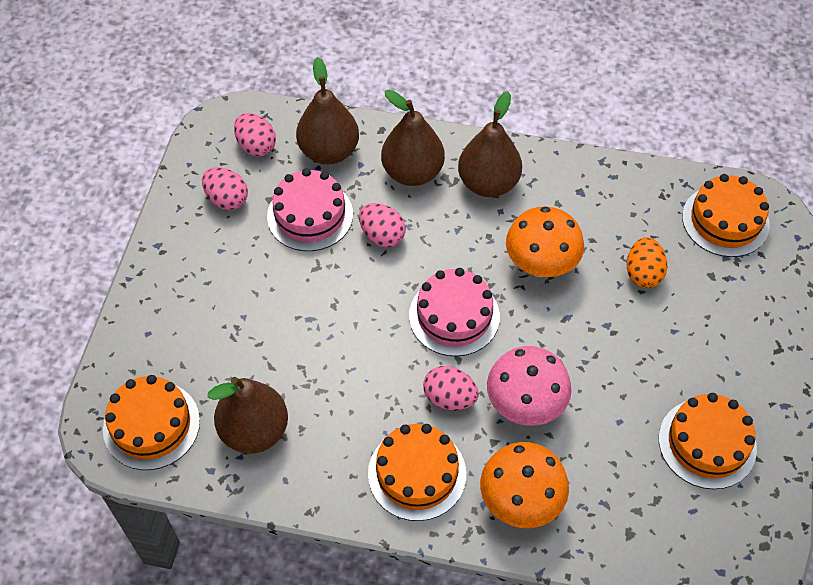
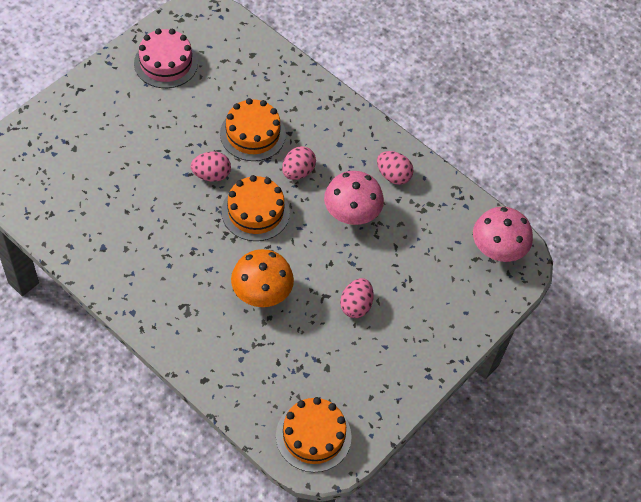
brown pear: [208,377,288,454] [296,57,359,164] [381,89,445,186] [458,91,522,197] = 4 -> none = 0
orange cake: [103,375,200,470] [368,424,466,521] [659,393,757,489] [682,174,770,257] = 4 -> [220,98,286,161] [221,175,290,241] [276,397,352,472] = 3
orange egg: [627,237,667,288] = 1 -> none = 0
orange mushroom: [480,442,569,528] [506,206,584,277] = 2 -> [231,249,294,307] = 1
pink cake: [267,168,353,251] [409,268,500,356] = 2 -> [134,29,198,88] = 1
pink mushroom: [487,346,572,426] = 1 -> [324,171,384,225] [473,207,533,262] = 2

